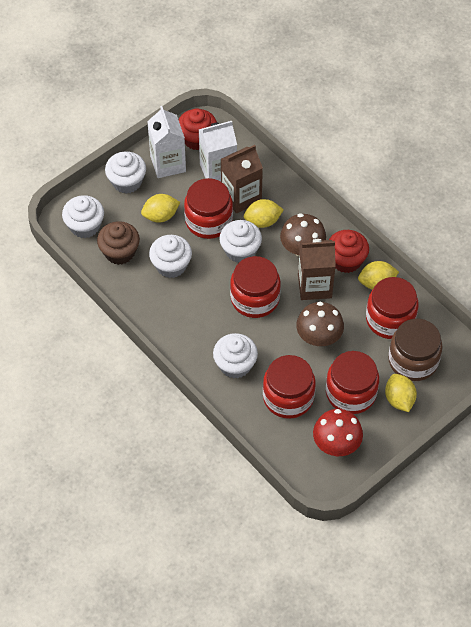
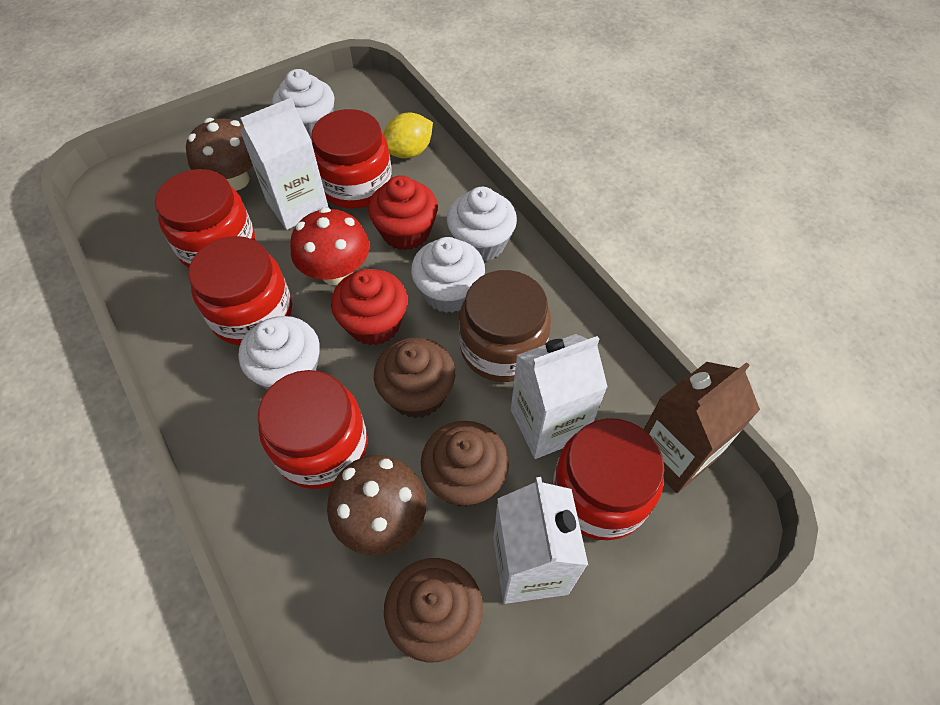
brown carton: [221,145,263,214] [298,239,336,300] = 2 -> [644,362,760,493] = 1
brown cupcake: [97,221,140,265] = 1 -> [374,337,455,418] [384,558,483,663] [421,421,509,507] = 3
white carton: [147,106,186,178] [199,121,237,182] = 2 -> [240,97,329,230] [493,477,588,604] [511,334,608,459] = 3
white cupcake: [62,195,104,238] [105,151,146,194] [149,235,192,278] [213,333,258,378] [219,220,262,263] = 5 -> [238,316,320,390] [272,69,335,140] [411,237,485,313] [447,187,517,261] = 4
yellow lemon: [141,194,180,223] [244,199,284,228] [358,261,399,290] [385,374,417,412] = 4 -> [383,112,433,159] = 1

